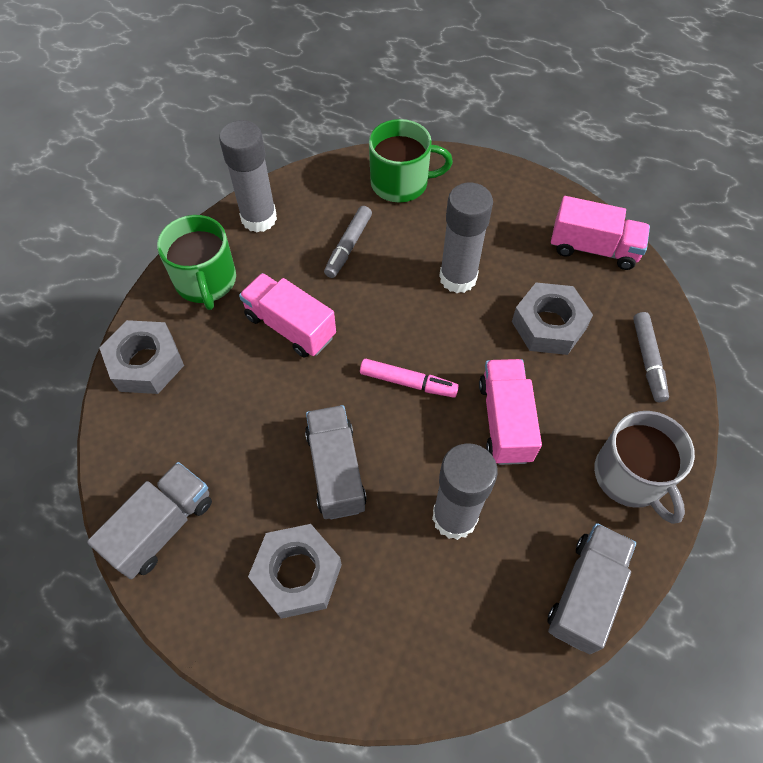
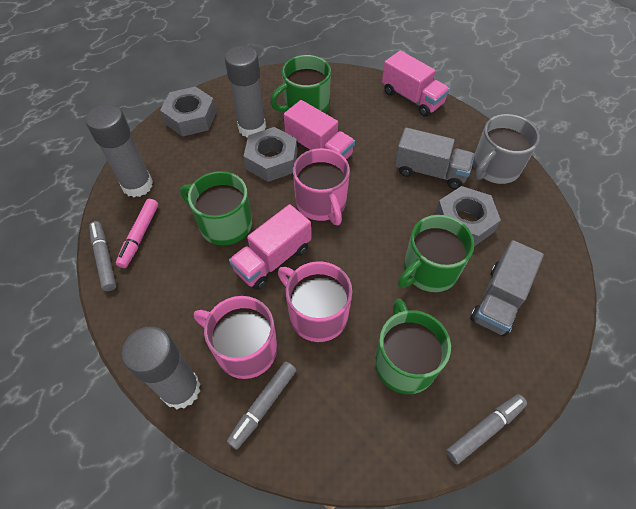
green mug: [157,215,236,310] [369,119,453,203] = 2 -> [180,171,252,245] [270,55,331,113] [374,299,451,394] [398,215,474,292] = 4
grey marker: [324,206,372,278] [633,312,669,402] = 2 -> [89,221,116,291] [227,361,297,450] [446,394,527,464] = 3
grey truck: [87,462,212,579] [305,405,367,519] [547,523,636,654] = 3 -> [395,127,475,189] [470,240,544,336] = 2
pink mug: none = 0 -> [194,296,277,379] [278,261,352,342] [293,148,350,225] = 3

